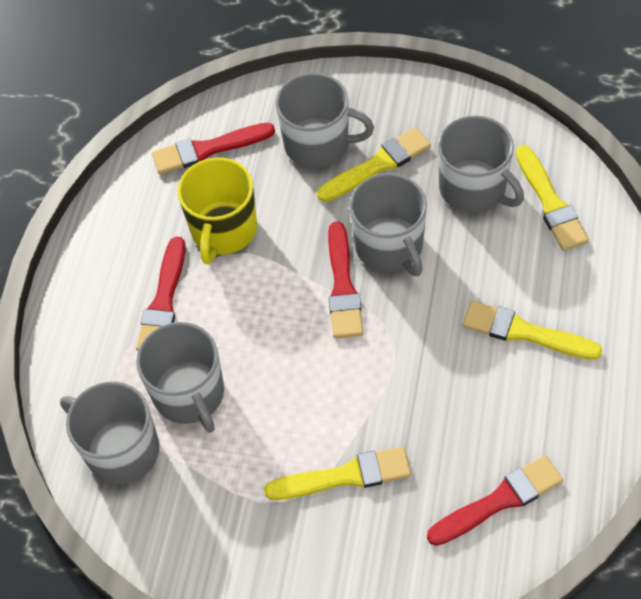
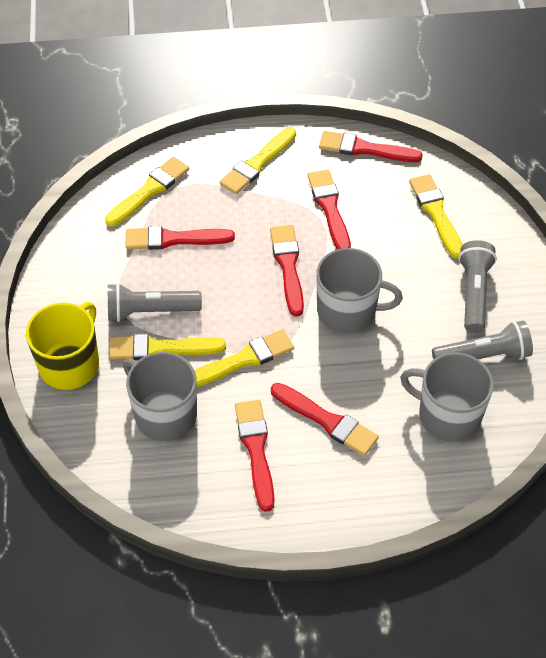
grey flashlight: none = 0 -> [107,283,202,322] [432,320,533,360] [458,240,497,333] = 3
grey mug: [60,382,159,484] [136,322,224,433] [275,73,374,168] [349,173,427,276] [438,115,524,213] = 5 -> [123,352,197,441] [316,248,403,333] [400,353,494,442] = 3
red brush: [136,237,186,351] [152,123,275,174] [328,221,363,338] [427,455,563,546] = 4 -> [126,226,235,250] [235,400,275,512] [270,225,304,317] [271,383,379,456] [307,169,351,249] [319,131,423,162] = 6
yellow brush: [264,447,411,500] [317,127,431,202] [463,301,602,360] [516,145,589,251] = 4 -> [105,157,189,226] [109,334,226,360] [195,329,294,387] [219,128,296,194] [409,174,462,259] = 5

